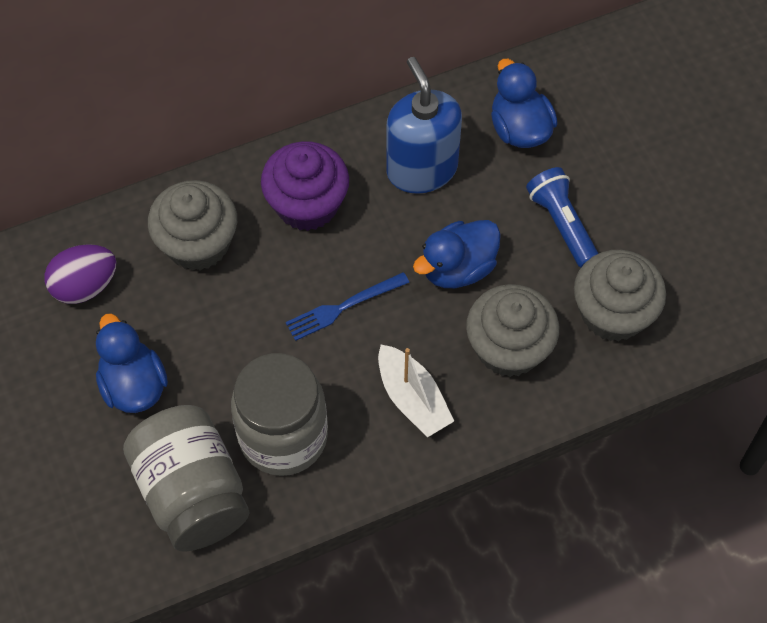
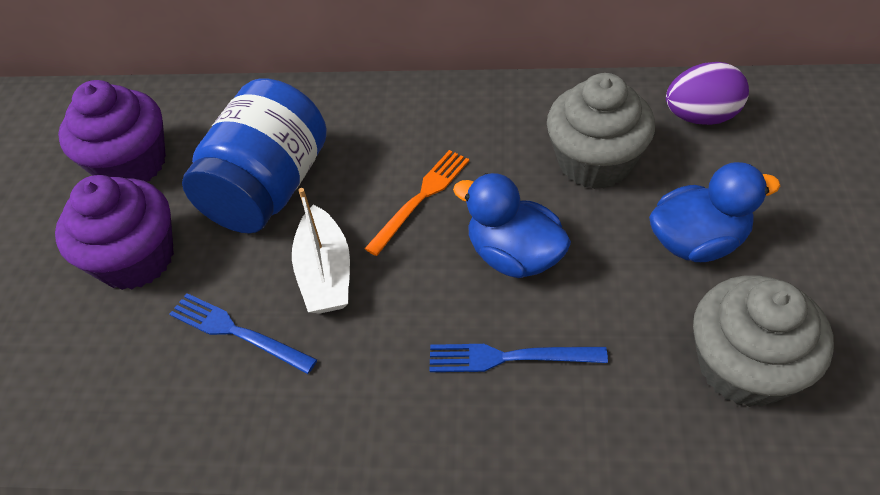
blue duck: [96,313,168,413] [413,220,501,288] [491,59,558,148] = 3 -> [453,173,571,278] [649,162,780,262] = 2
blue flashlight: [526,167,599,268] = 1 -> none = 0
blue fork: [286,272,409,341] = 1 -> [169,293,317,374] [430,344,608,372] = 2
blue jar: none = 0 -> [182,78,327,234] = 1
blue soap dispenser: [386,57,462,194] = 1 -> none = 0
grey cupcake: [148,180,237,271] [466,284,559,377] [574,250,666,341] = 3 -> [547,73,655,189] [693,275,834,407] = 2
grey jar: [123,405,249,552] [231,353,328,476] = 2 -> none = 0
orange fork: none = 0 -> [364,150,470,256] = 1
purple cupcake: [261,141,349,231] = 1 -> [55,175,174,290] [58,80,166,182] = 2

